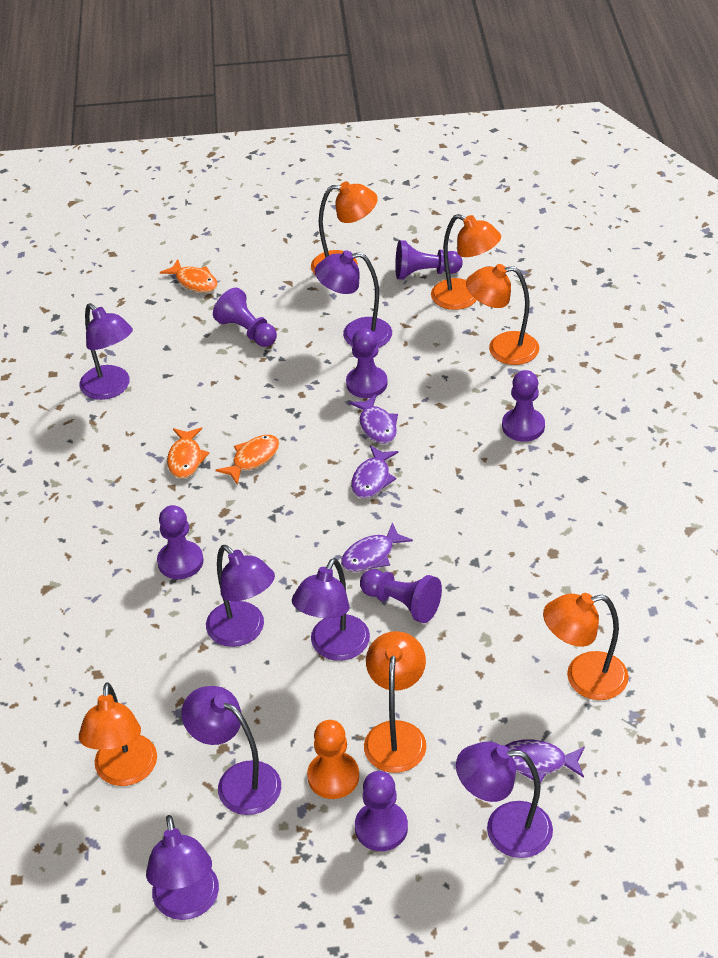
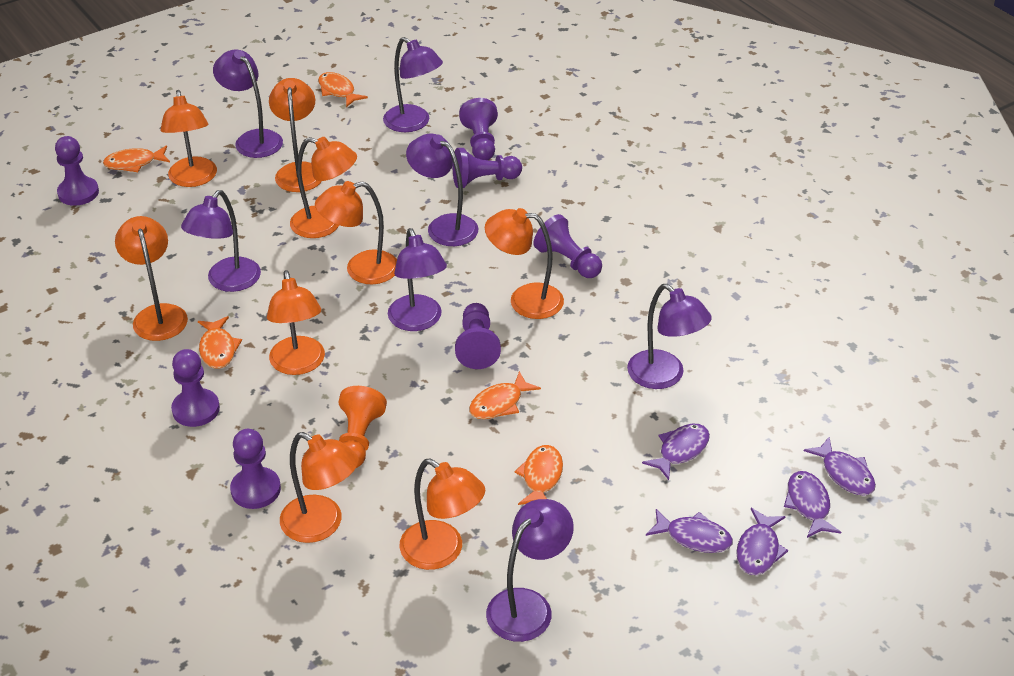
orange fish: [160,259,218,292] [167,427,209,478] [215,435,279,485] = 3 -> [103,145,170,172] [198,316,242,369] [318,72,368,107] [469,371,541,419] [514,445,563,505] = 5
orange lamp: [79,682,157,786] [311,181,378,274] [364,631,426,773] [431,214,501,310] [466,264,539,365] [543,593,629,700] = 6 -> [115,216,188,341] [161,90,217,187] [267,270,325,375] [269,78,322,192] [280,432,359,543] [290,137,357,238] [315,181,397,284] [399,459,485,570] [485,208,564,319] = 9
purple fish: [341,522,413,572] [349,394,398,444] [351,445,398,498] [505,740,585,783] = 4 -> [642,424,710,480] [646,509,733,553] [736,508,788,575] [784,471,841,538] [804,437,876,496] = 5

